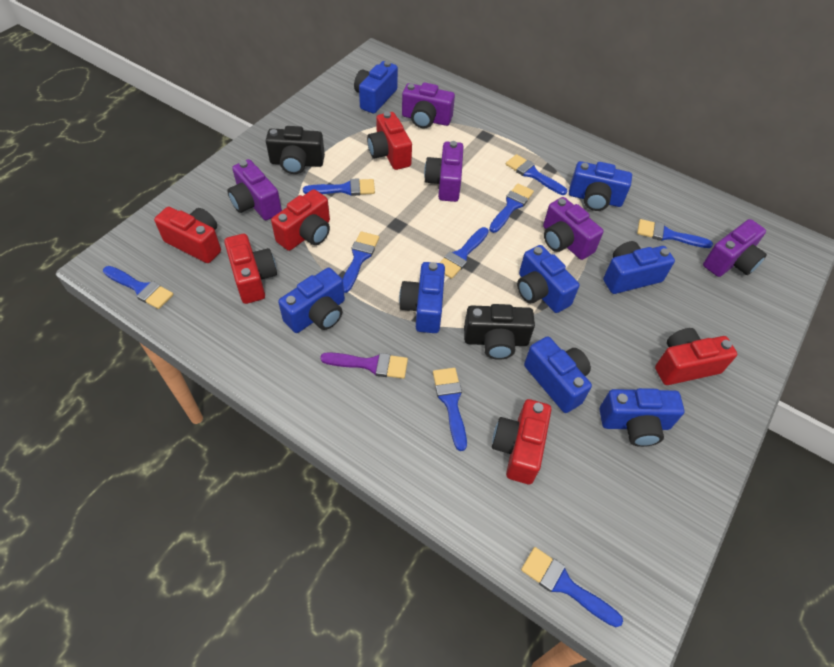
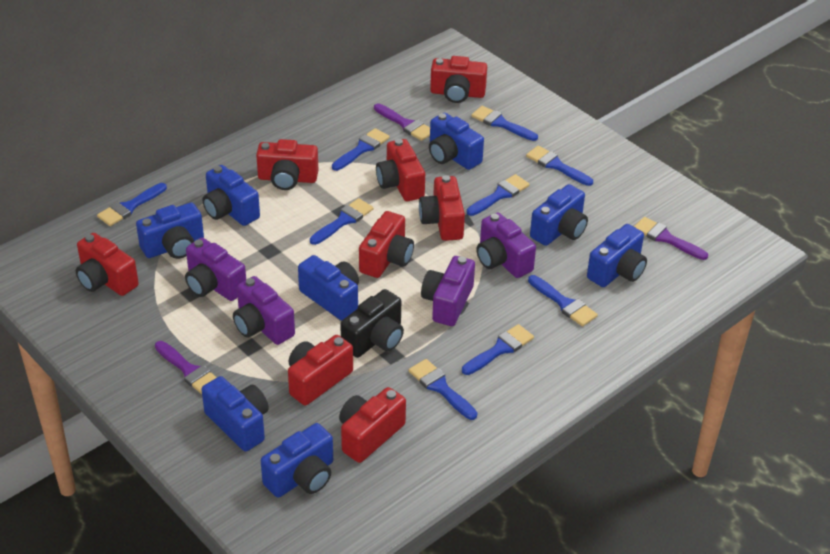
black camera: [266,126,325,174] [464,304,535,360] = 2 -> [340,289,404,358] = 1
purple brush: [320,352,408,379] = 1 -> [155,341,217,394] [374,103,430,141] [634,217,708,260] = 3
purple camera: [227,159,282,220] [402,82,455,128] [424,141,464,202] [543,197,603,260] [703,219,767,277] = 5 -> [185,238,246,301] [233,276,295,345] [421,256,475,326] [476,212,536,278] = 4
red camera: [154,207,221,263] [224,234,277,304] [271,189,330,251] [367,112,412,170] [492,399,551,484] [655,328,737,385] = 6 -> [76,233,139,296] [256,139,318,190] [288,335,353,406] [339,387,406,463] [359,211,414,278] [376,139,425,201] [419,175,465,241] [430,56,487,103] = 8

